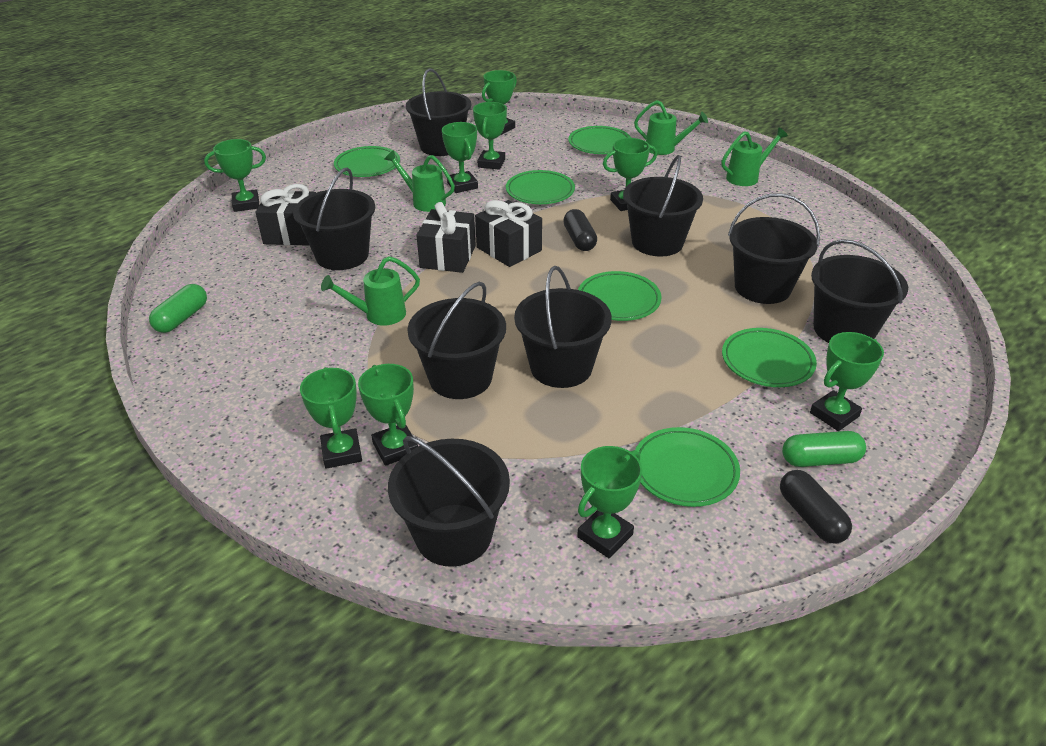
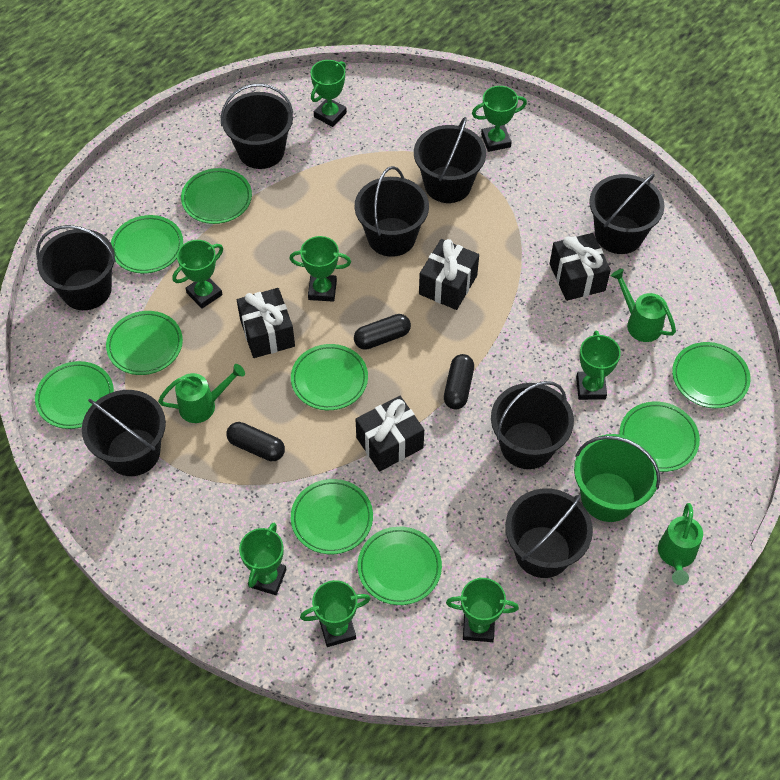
black capsule: [563,209,597,251] [780,470,852,543] = 2 -> [226,422,285,461] [354,314,411,350] [444,354,474,410] = 3
black gift: [255,184,316,246] [416,202,476,273] [475,200,542,267] = 3 -> [237,288,295,358] [356,396,424,472] [419,239,479,310] [550,233,611,301] = 4
green bucket: none = 0 -> [574,434,660,522] = 1
green capsule: [149,284,207,333] [782,431,866,467] = 2 -> none = 0
green plate: [334,146,400,177] [506,170,575,204] [568,126,631,154] [578,271,662,321] [635,427,740,507] [722,328,817,387] = 6 -> [35,361,114,429] [106,311,183,375] [111,215,183,274] [181,168,252,224] [291,344,368,410] [291,479,373,554] [358,526,442,605] [619,402,700,472] [672,342,751,408] = 9
green trophy: [204,139,266,212] [300,367,362,469] [358,364,418,466] [442,122,478,193] [473,102,507,170] [482,70,517,135] [577,446,642,558] [603,138,657,211] [810,332,884,431] = 9 -> [173,240,223,309] [239,522,286,595] [289,236,351,302] [300,580,371,647] [311,60,347,127] [446,578,519,642] [472,86,527,152] [576,331,621,400] = 8
green watering can: [321,256,420,326] [384,150,455,212] [634,100,708,155] [722,127,788,186] = 4 -> [158,364,245,423] [611,269,676,342] [658,503,703,585] = 3

